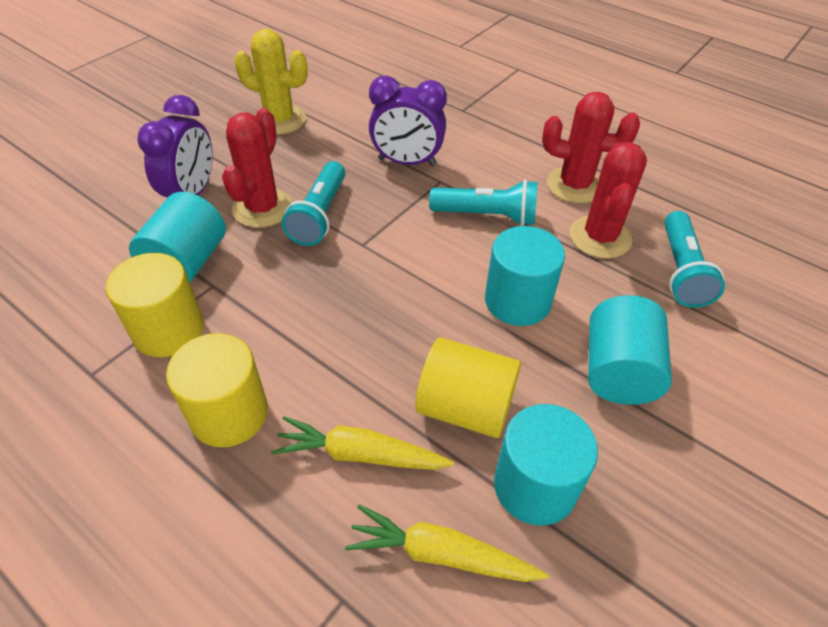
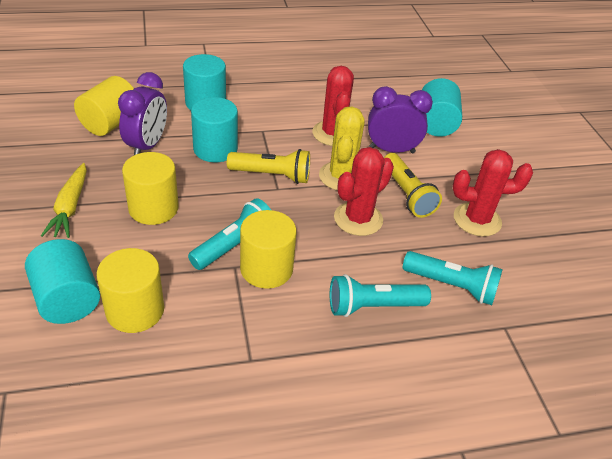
yellow carrot: [271,416,454,470] [345,504,549,582] = 2 -> [41,163,87,238] = 1
yellow cylinder: [106,253,204,357] [166,333,268,448] [415,338,521,438] = 3 -> [74,76,134,136] [97,248,164,333] [122,152,179,225] [240,210,297,289] = 4
yellow flashlight: none = 0 -> [227,149,310,184] [384,153,442,218] = 2

